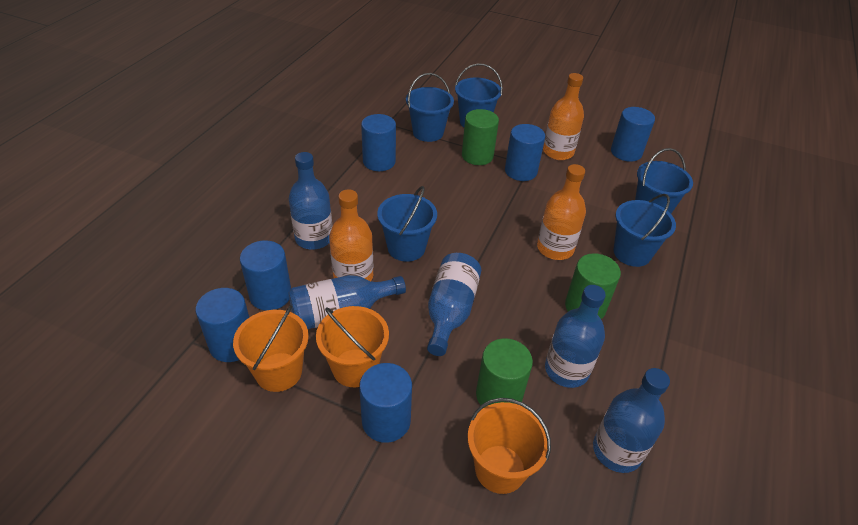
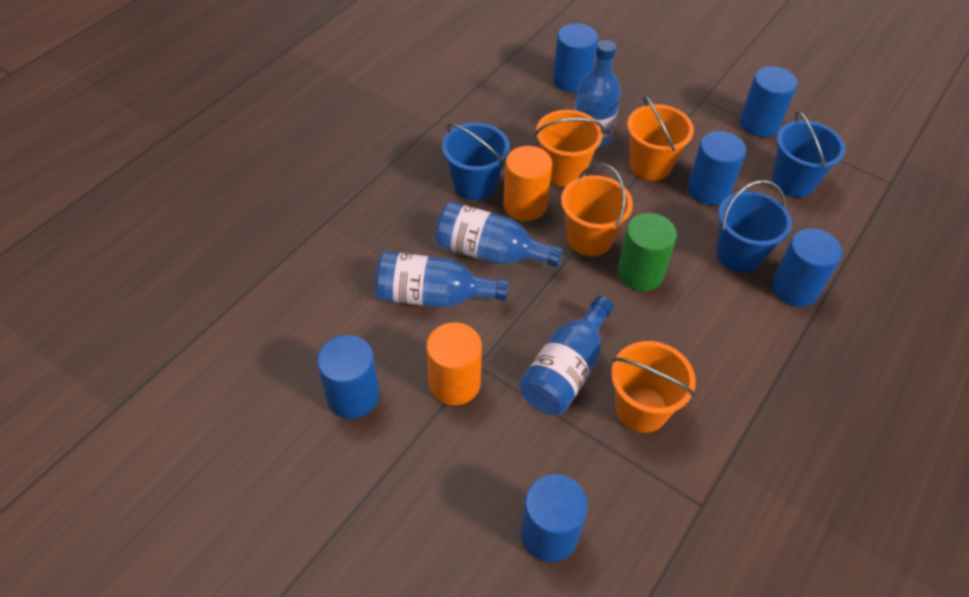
blue bottle: [289,152,332,249] [289,275,406,329] [427,253,481,356] [545,285,606,388] [593,368,670,473] = 5 -> [375,251,509,308] [435,202,563,267] [519,296,614,415] [574,40,621,148] = 4
blue bucket: [377,186,437,262] [406,73,454,142] [455,64,503,127] [613,194,676,267] [635,148,693,214] = 5 -> [442,123,510,201] [716,180,792,273] [772,111,845,197] = 3
green cylinder: [462,109,499,165] [476,338,533,408] [565,253,621,319] = 3 -> [617,213,677,291] = 1
orange bottle: [329,189,373,281] [537,164,586,260] [543,73,584,160] = 3 -> none = 0
orange bucket: [233,305,309,392] [316,306,389,387] [468,398,551,494] = 3 -> [535,110,604,187] [561,163,633,257] [611,341,696,433] [627,96,694,181] = 4
orange cylinder: none = 0 -> [426,322,482,405] [503,146,552,221] = 2

